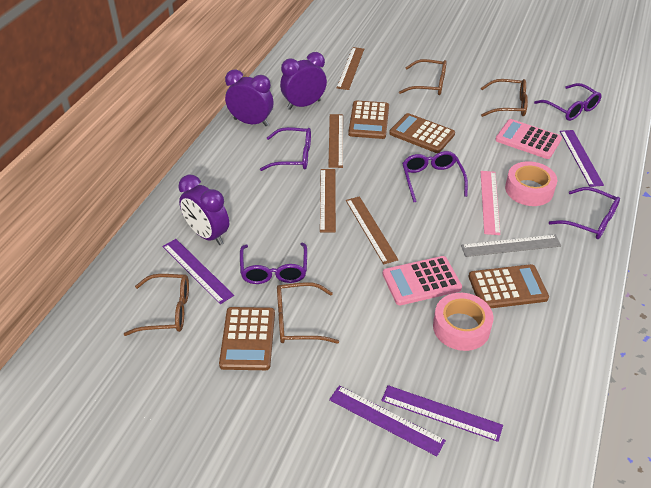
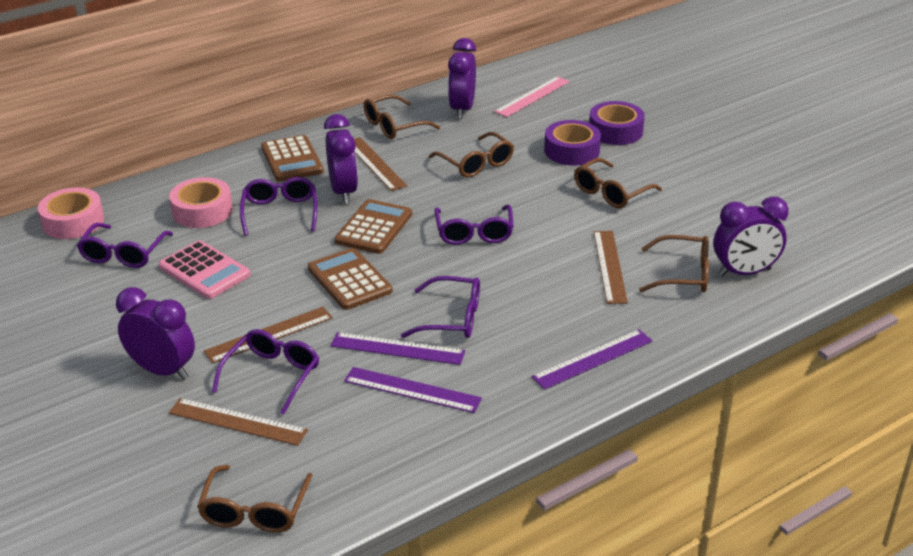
brown calculator: [219,307,275,370] [348,100,389,139] [389,113,455,153] [469,264,549,308] = 4 -> [261,135,324,182] [308,248,393,310] [335,199,412,254] = 3
brown glasses: [124,274,189,336] [277,282,339,344] [399,59,447,95] [481,79,528,117] = 4 -> [197,465,313,533] [364,95,440,139] [429,132,514,178] [574,158,662,208] [639,235,709,292] = 5
grey ruler: [461,235,561,257] = 1 -> none = 0
pink calculator: [383,256,462,305] [495,119,562,159] = 2 -> [159,240,250,299] = 1
purple clock: [178,175,229,245] [225,70,273,126] [280,52,327,110] = 3 -> [116,287,195,380] [324,114,358,204] [448,38,476,119] [714,197,789,277] = 4
purple ruler: [162,239,234,304] [329,386,446,456] [381,385,503,442] [560,130,604,187] = 4 -> [331,332,465,365] [344,367,482,413] [532,329,653,390] = 3
purple tape: none = 0 -> [544,120,601,165] [589,101,645,145] = 2

